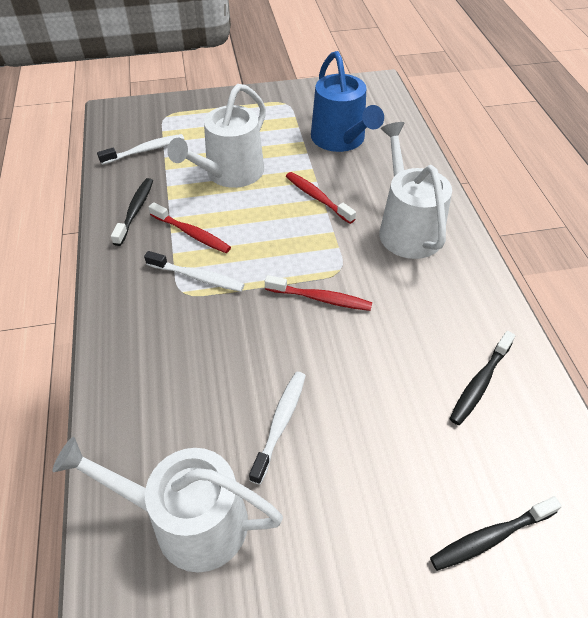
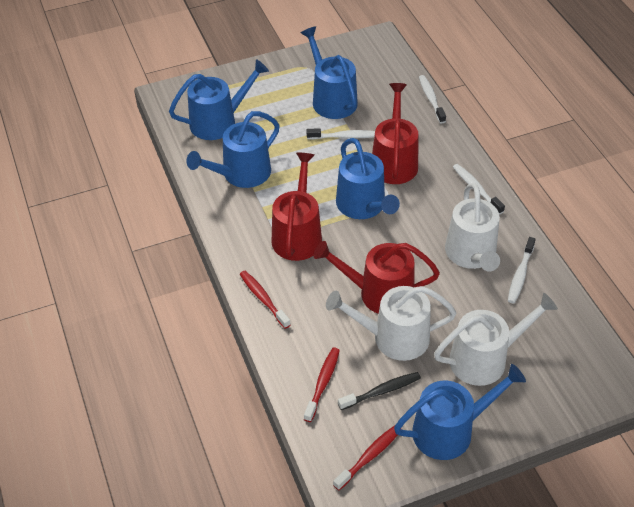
black toothbrush: [111,178,153,246] [430,496,562,571] [450,331,515,425] = 3 -> [338,372,421,410] = 1
blue watering can: [311,51,384,152] = 1 -> [169,59,269,140] [186,111,280,188] [301,26,358,119] [336,138,400,219] [394,364,526,460] = 5
red watering can: none = 0 -> [271,152,322,261] [314,241,440,314] [372,83,419,184] = 3
white toothbrush: [97,134,184,165] [144,251,245,292] [249,372,306,485] = 3 -> [307,128,375,139] [419,75,446,124] [453,164,505,214] [508,237,536,303] = 4

